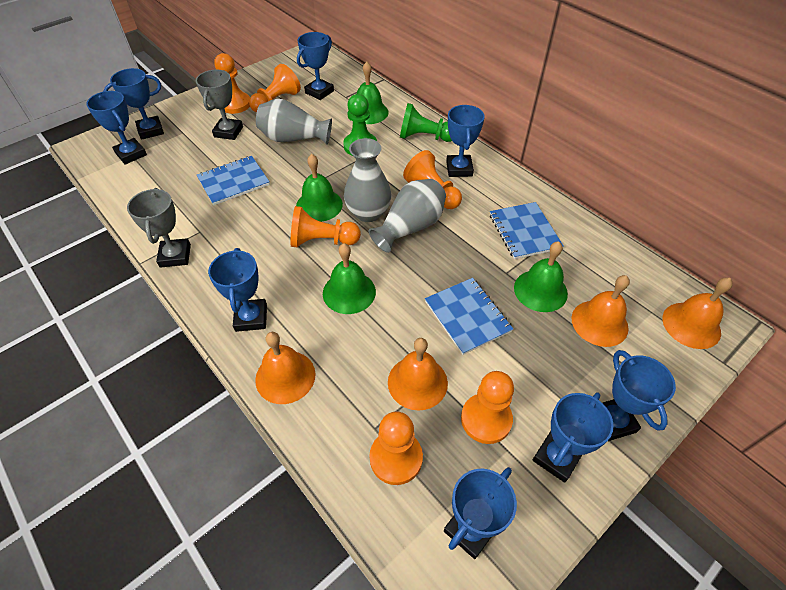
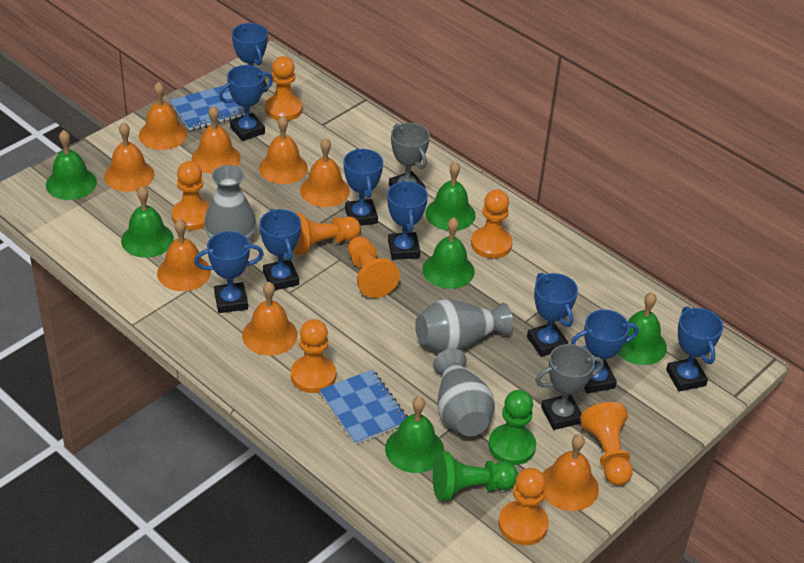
blue notebook: [197,156,270,205] [425,278,513,355] [490,202,564,259] = 3 -> [170,86,245,131] [320,369,408,445] = 2
blue trophy: [86,91,147,165] [103,68,164,140] [208,248,267,332] [297,32,334,100] [444,467,517,559] [446,105,485,177] [533,392,614,483] [603,350,676,441] = 8 -> [194,231,264,313] [219,65,273,141] [232,23,268,92] [259,209,301,290] [344,148,383,226] [387,180,428,260] [527,273,578,357] [571,310,638,394] [666,306,723,391] = 9
green bell: [296,154,343,222] [323,243,376,314] [356,62,389,124] [514,241,568,312] = 4 -> [46,130,97,200] [121,186,174,258] [385,397,444,473] [423,218,475,289] [425,161,475,231] [617,292,667,365] = 6
orange bell: [255,332,315,404] [388,338,448,411] [571,275,630,347] [662,277,733,349] = 4 -> [104,122,154,192] [139,82,187,150] [157,219,211,291] [192,106,241,174] [242,282,298,356] [259,116,308,184] [300,138,350,207] [543,434,599,511] = 8
orange pawn: [214,53,250,114] [249,64,301,113] [290,206,361,248] [369,411,423,485] [403,150,462,209] [461,371,514,444] = 6 -> [172,161,209,230] [265,56,303,121] [291,319,336,393] [293,213,361,255] [348,236,400,298] [471,190,512,259] [498,468,549,545] [580,402,633,485] = 8

